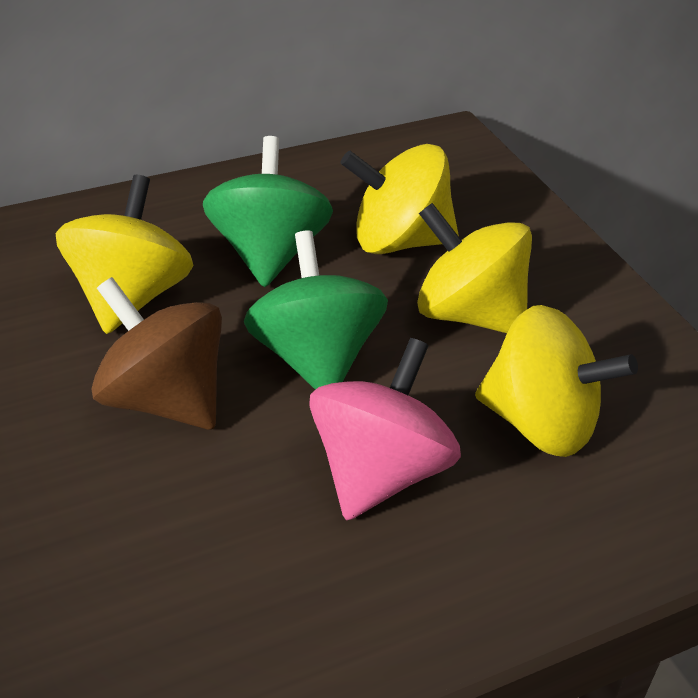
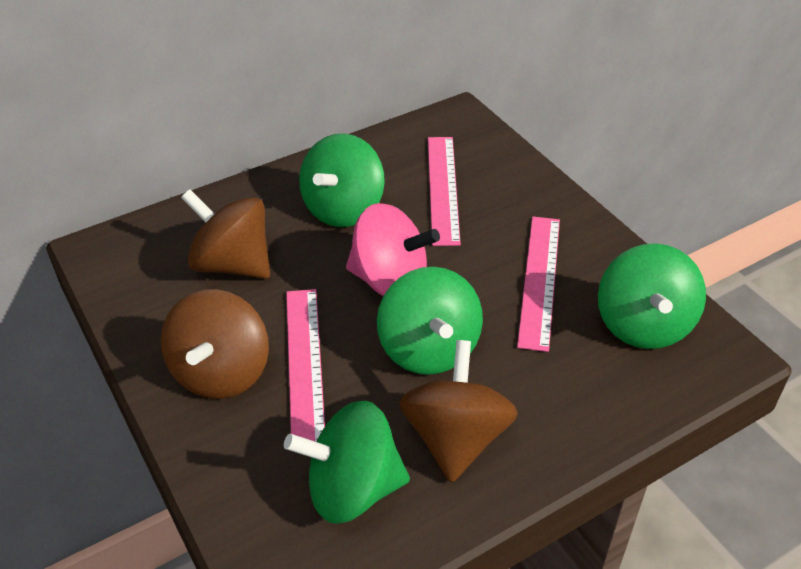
brown spinning top: [91,277,222,430] = 1 -> [161,289,269,399] [181,189,270,279] [399,340,518,483] = 3
green spinning top: [203,136,333,287] [244,230,388,390] = 2 -> [284,401,410,524] [299,133,385,227] [377,267,483,375] [598,243,706,349] = 4
pink ruler: none = 0 -> [286,289,325,442] [428,137,461,246] [517,217,560,352] = 3
yellow spinning top: [56,175,194,334] [340,144,459,254] [417,203,532,333] [475,305,638,457] = 4 -> none = 0

